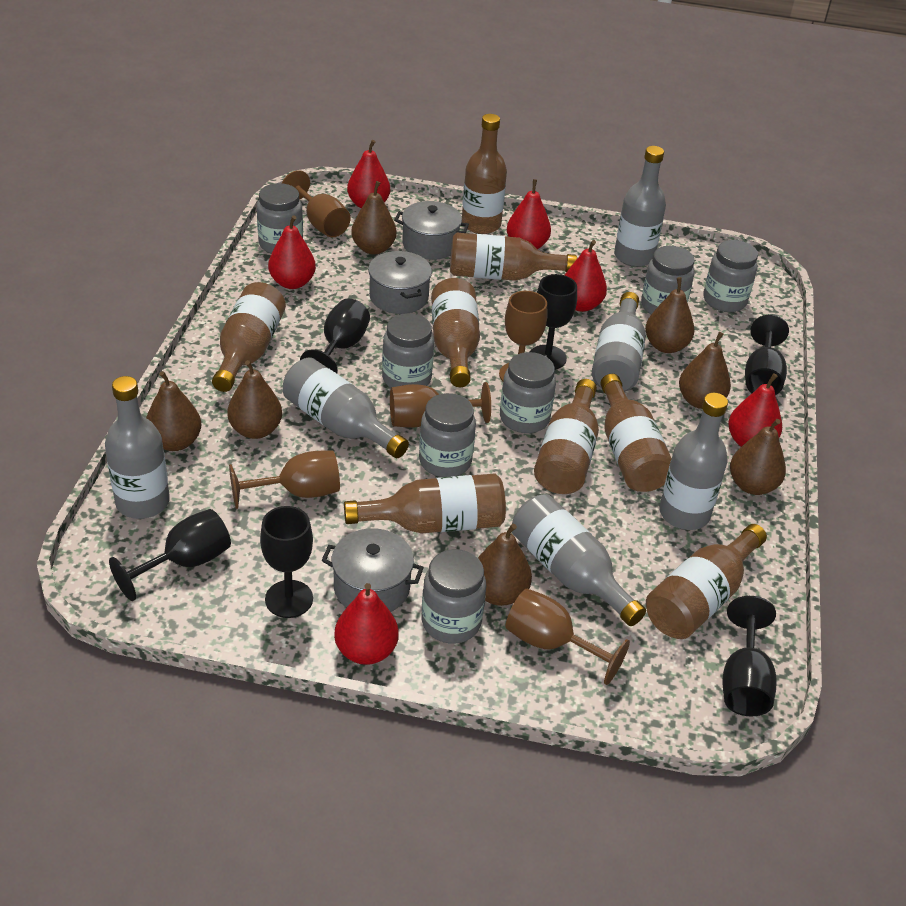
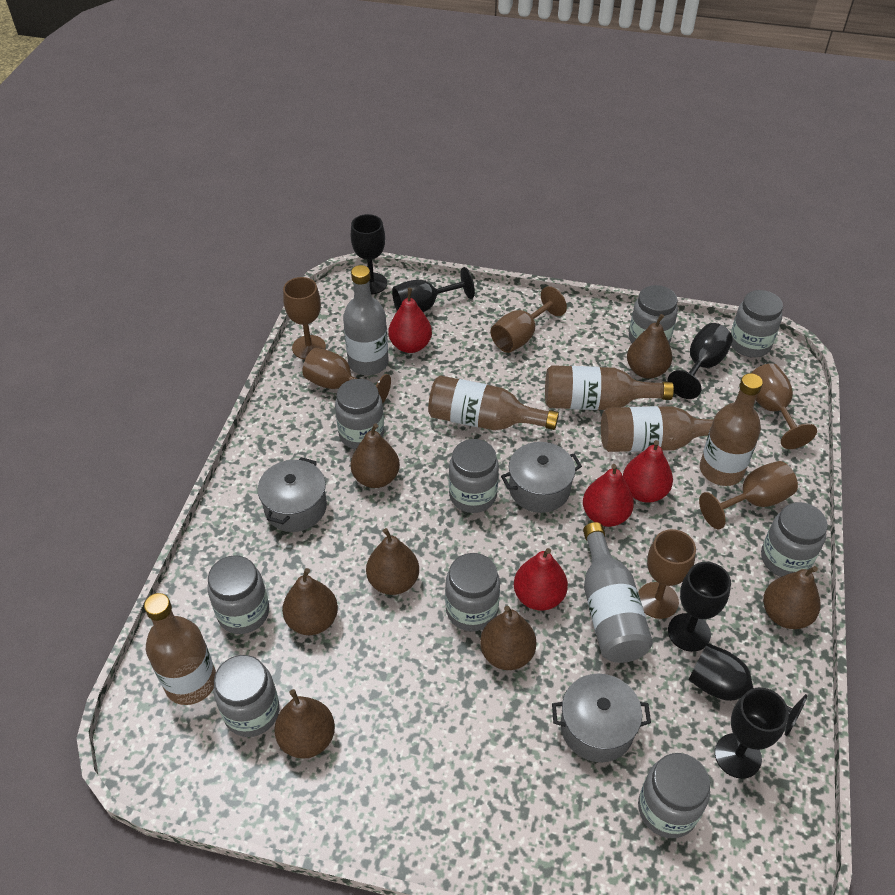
brown bottle: [212,282,286,392] [344,474,506,534] [431,278,480,387] [450,233,577,281] [462,114,507,234] [534,379,599,494] [600,374,672,492] [646,524,767,639] = 8 -> [144,593,216,705] [428,375,559,430] [545,365,674,410] [601,406,714,452] [700,373,763,486] = 5
brown goblet: [229,450,340,509] [282,170,350,237] [390,382,491,428] [499,291,547,381] [506,589,630,685] = 5 -> [283,277,326,359] [303,348,391,404] [491,286,567,353] [638,529,696,619] [699,461,798,529] [751,363,817,449] = 6
grey bottle: [105,376,170,519] [283,357,409,458] [512,494,646,626] [592,292,646,392] [614,146,666,267] [659,393,728,530] = 6 -> [343,265,389,375] [583,522,653,663] = 2
grey jar: [257,183,303,254] [382,313,434,388] [419,393,476,477] [422,549,486,644] [500,352,556,433] [641,246,695,314] [703,240,758,312] = 7 -> [207,555,269,634] [213,655,280,737] [335,379,384,450] [445,553,500,631] [449,439,499,513] [629,285,678,344] [638,753,710,838] [731,290,783,357] [761,502,828,577] = 9
red pear: [268,215,316,289] [334,583,399,665] [347,140,390,208] [507,179,551,249] [565,240,607,312] [728,373,782,447] = 6 -> [388,288,432,353] [514,548,568,611] [583,464,634,527] [623,440,673,503] = 4

